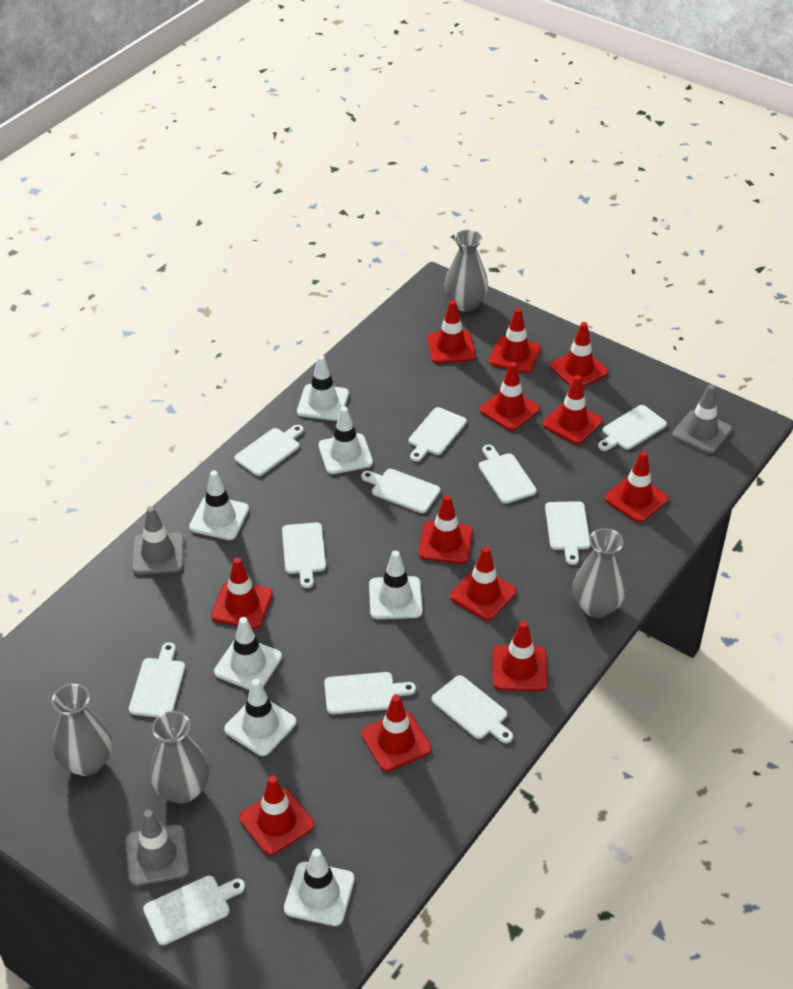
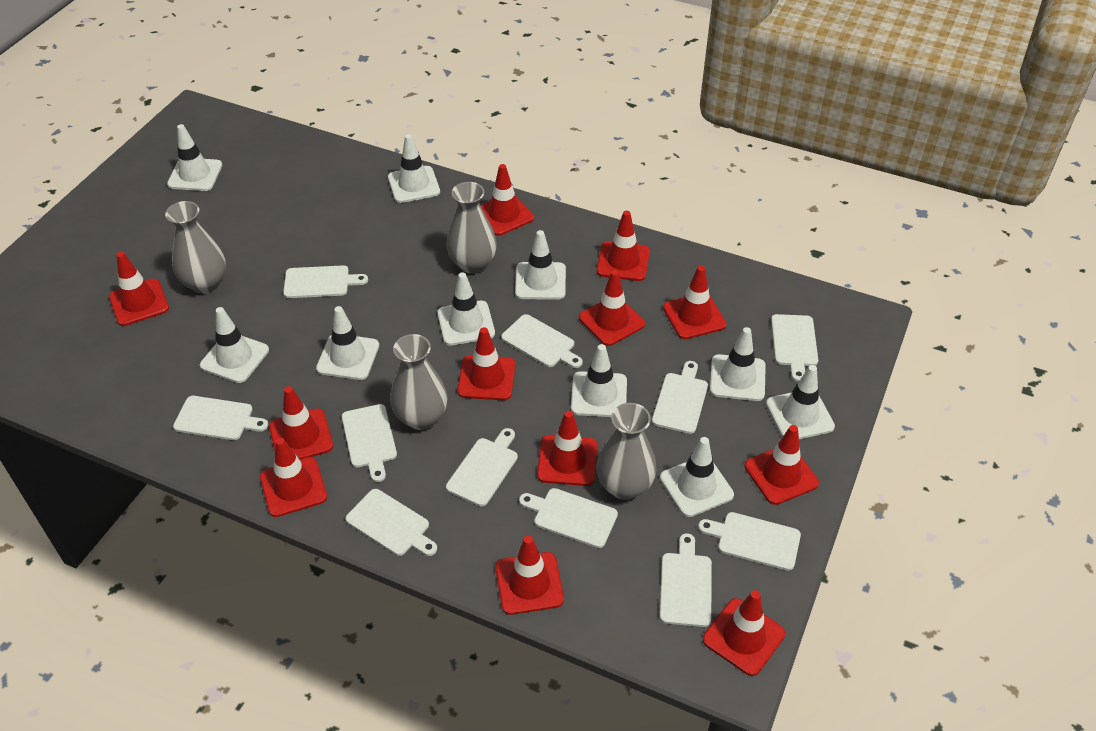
grey traffic cone: [125,810,189,886] [132,506,184,574] [672,384,732,454] = 3 -> none = 0
white traffic cone: [189,470,249,540] [214,617,282,690] [224,679,297,756] [284,849,355,926] [297,355,349,421] [318,406,373,474] [369,550,423,619] = 7 -> [167,124,222,191] [200,307,269,383] [316,306,379,380] [388,134,440,203] [438,272,495,346] [515,230,566,300] [571,344,627,417] [660,437,734,517] [710,327,766,401] [766,365,835,439] = 10

